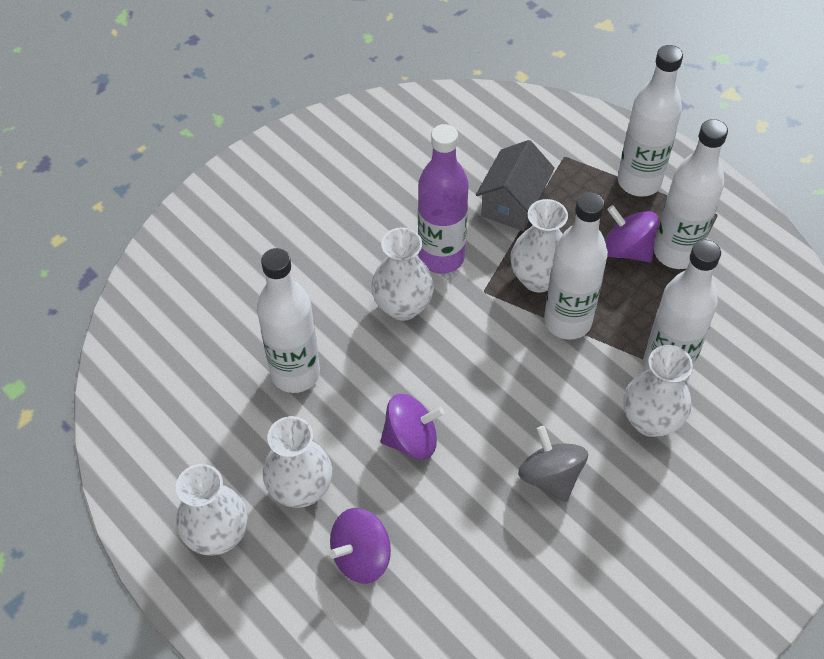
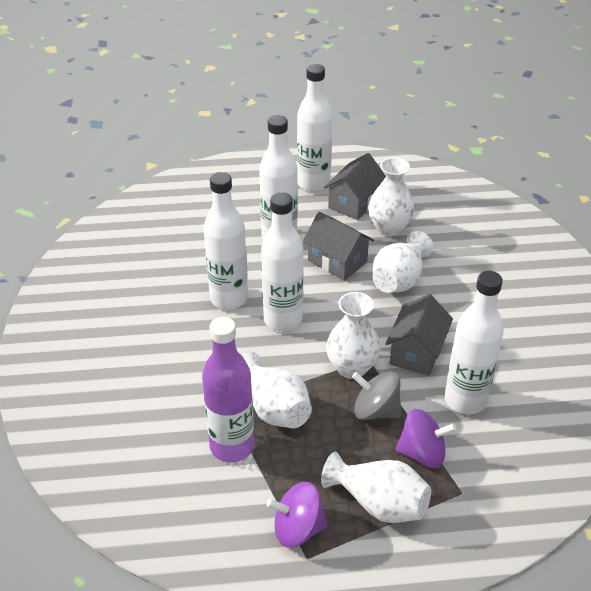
grey house: [476,140,555,231] = 1 -> [303,212,374,281] [324,153,386,220] [385,294,453,376] = 3
purple spinning top: [329,508,391,584] [380,394,445,460] [605,205,659,262] = 3 -> [266,482,327,548] [396,409,457,468] = 2

